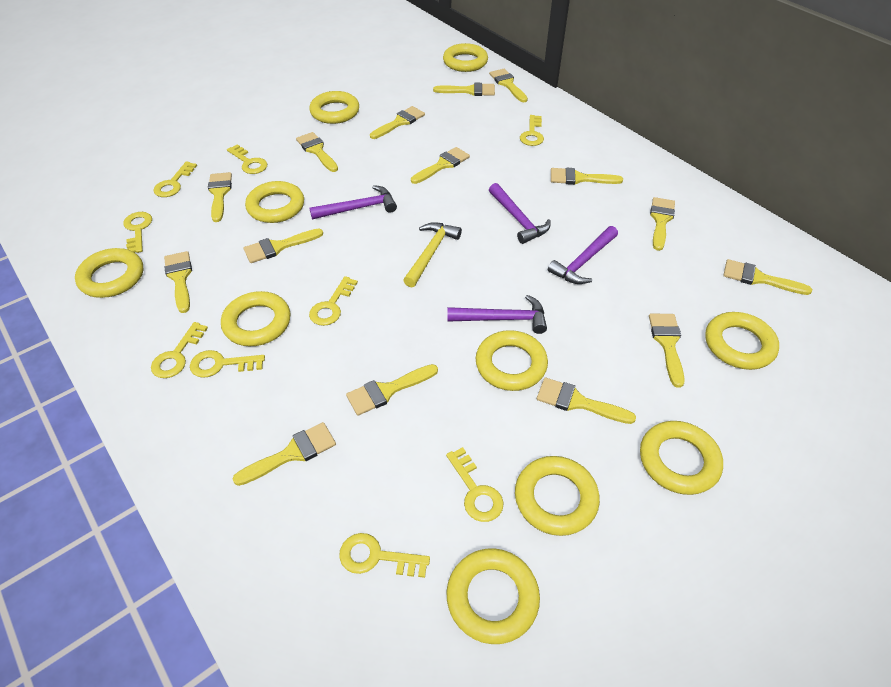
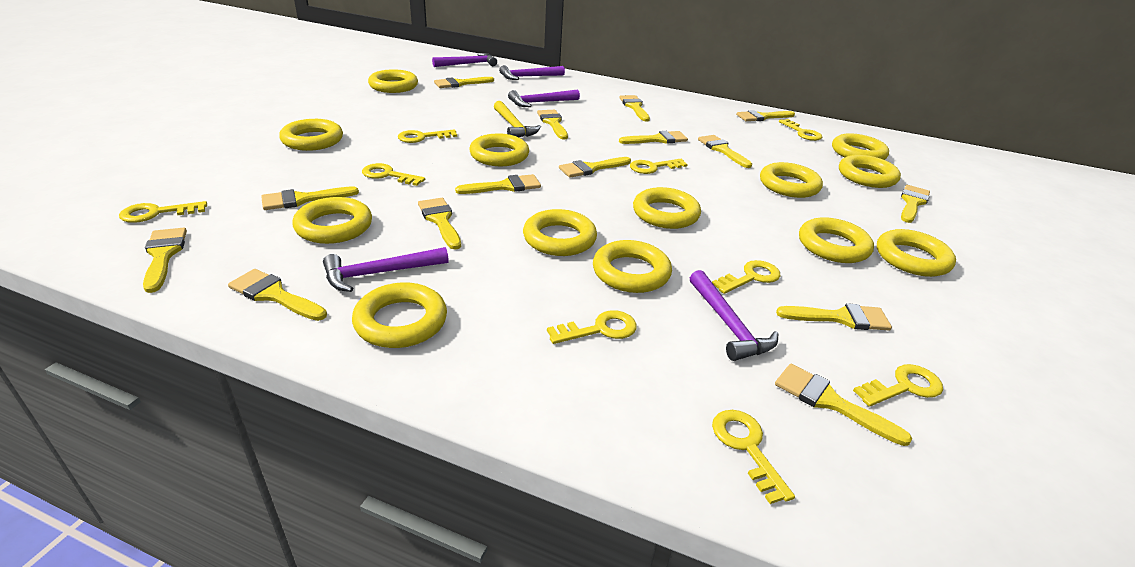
purple hammer: [309,185,397,219] [448,295,547,334] [489,183,551,244] [548,226,618,284] = 4 -> [323,247,449,292] [432,53,497,67] [499,65,565,80] [508,89,580,107] [690,270,778,361] = 5
yellow ring: [75,248,143,298] [221,291,290,346] [245,181,304,223] [309,91,359,124] [443,43,488,72] [447,548,540,644] [475,330,548,391] [515,456,600,536] [640,421,723,495] [705,312,779,370] = 10 -> [279,119,343,151] [292,197,372,244] [352,282,447,348] [368,69,418,93] [469,133,529,166] [523,209,597,256] [593,240,672,293] [633,187,701,229] [760,162,823,198] [799,217,874,263] [832,133,889,160] [839,155,901,188] [877,229,956,277] = 13

